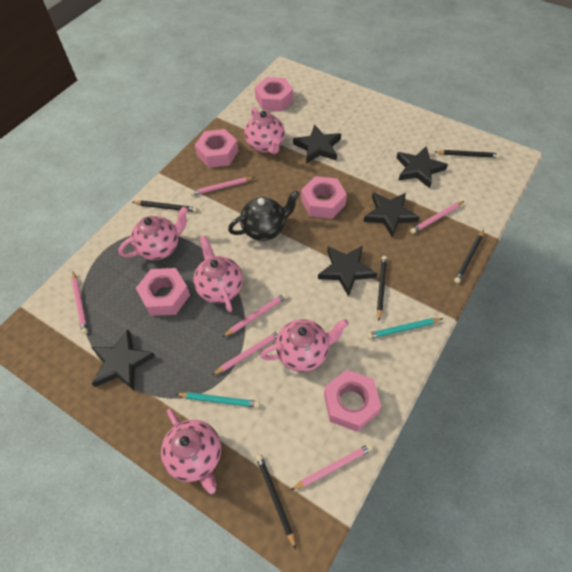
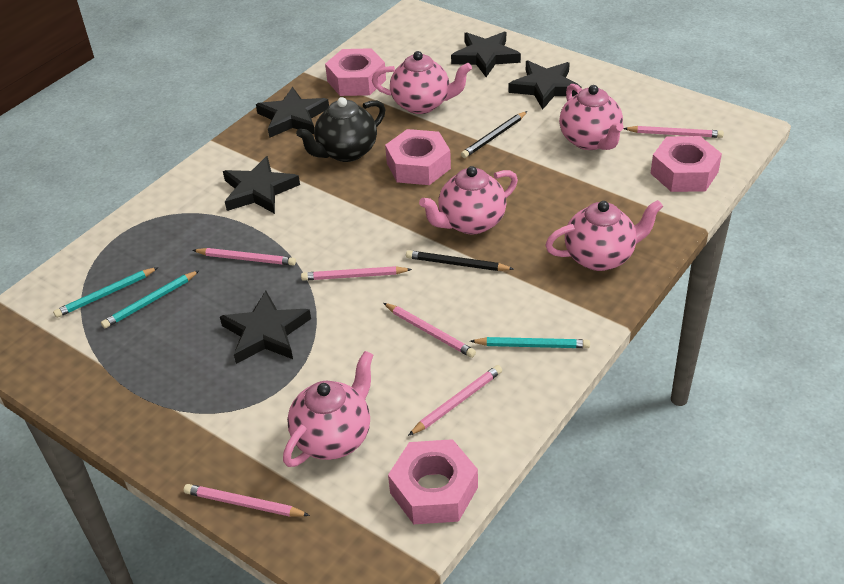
black pencil: [133,201,198,212] [256,454,296,549] [377,256,387,321] [435,150,500,158] [454,230,484,283] = 5 -> [406,250,513,271] [461,111,527,158] = 2
pink nut: [136,268,190,316] [195,129,238,168] [255,77,293,111] [301,176,347,219] [324,370,381,432] = 5 -> [325,48,386,96] [385,129,451,185] [388,439,478,524] [650,136,722,192] = 4
turquoise pencil: [176,392,260,408] [367,318,443,339] = 2 -> [53,267,158,318] [101,270,200,328] [470,337,590,348] = 3

